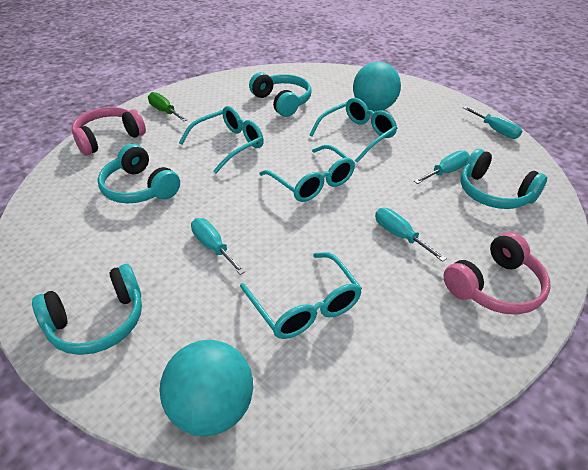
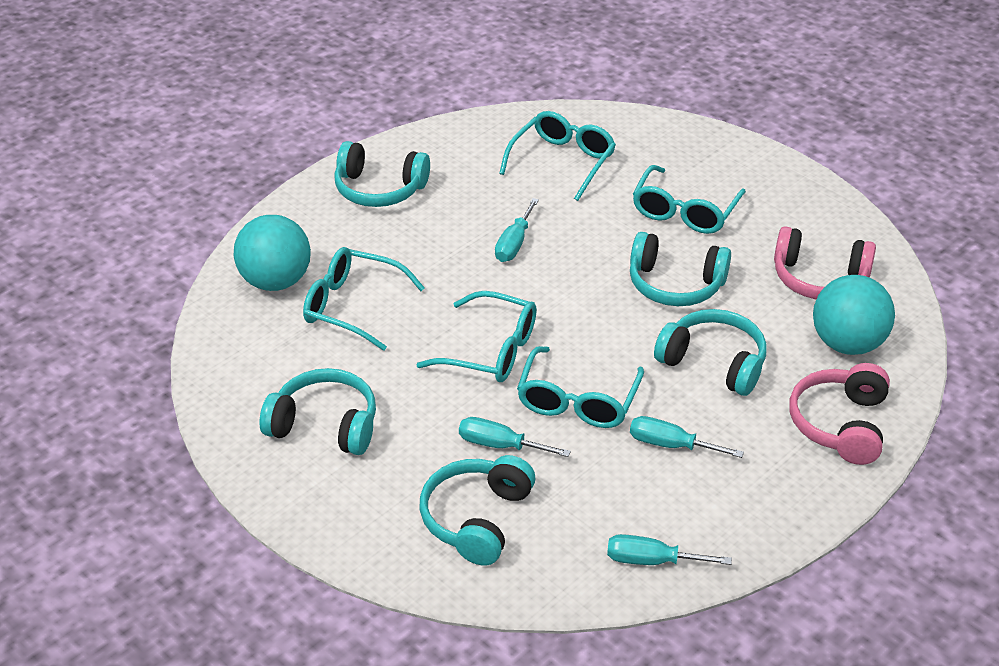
green screwdriver: [148,92,187,121] = 1 -> none = 0
turquoise glasses: [179,106,264,173] [240,252,362,339] [260,145,355,202] [310,98,397,163] = 4 -> [303,247,425,351] [416,291,537,382] [499,111,616,201] [517,346,644,428] [633,165,746,234] = 5
turquoise headphones: [32,264,142,355] [97,144,180,204] [249,72,311,117] [460,149,547,209] = 4 -> [259,368,376,455] [334,141,430,207] [420,455,536,566] [630,232,731,306] [654,309,767,396] = 5

